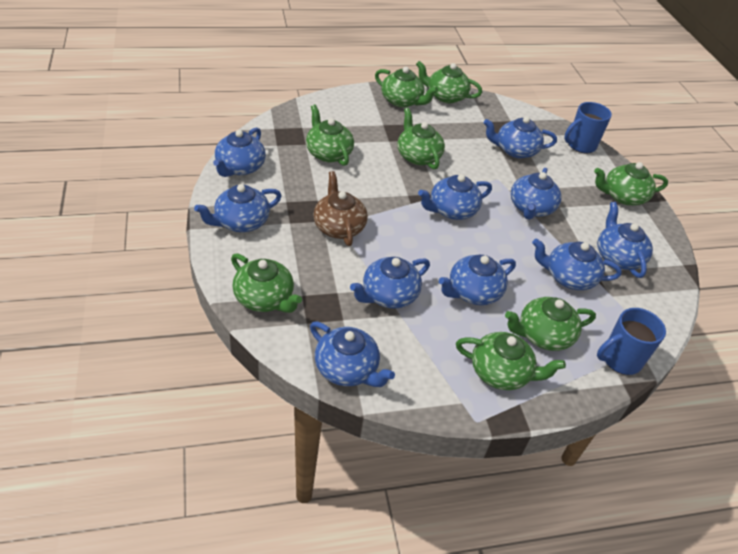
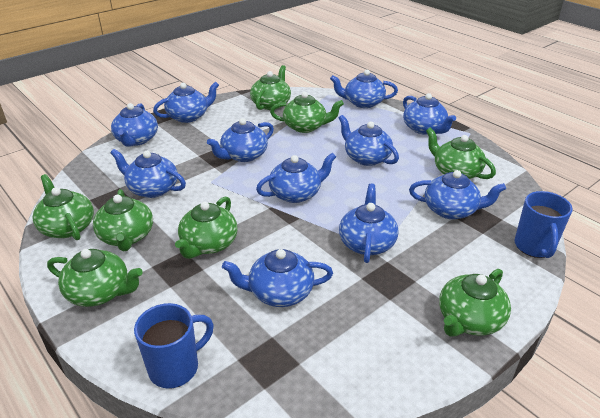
blue teapot: [194,184,282,232] [213,127,266,177] [310,322,395,387] [350,257,430,308] [418,174,492,220] [439,255,516,305] [483,116,557,159] [511,168,562,220] [532,238,622,290] [597,202,653,278] = 10 -> [110,149,186,198] [111,103,158,147] [153,82,219,123] [207,118,274,162] [222,249,333,307] [256,153,336,203] [330,70,398,108] [339,115,399,166] [339,184,399,263] [403,93,456,135] [409,170,506,219] = 11
brown teapot: [313,171,368,246] = 1 -> none = 0

